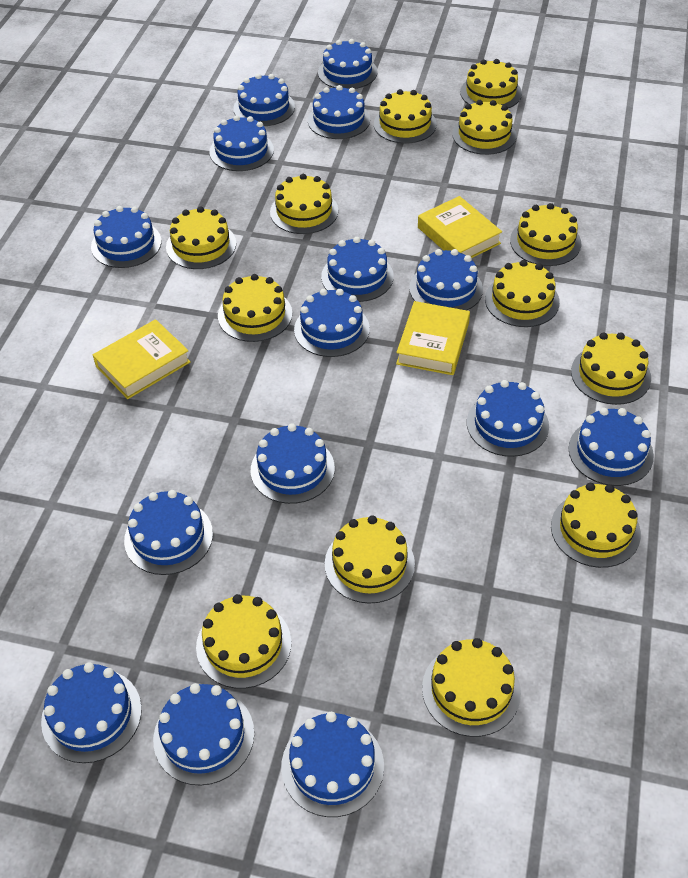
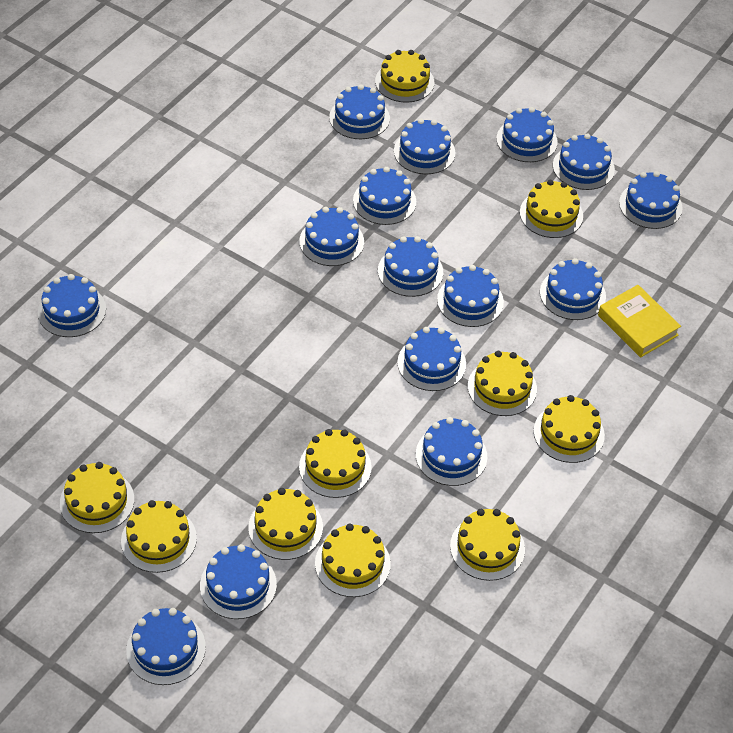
yellow book: [93,319,191,399] [396,301,470,375] [418,196,502,258] = 3 -> [598,285,681,357] = 1
yellow cake: [166,206,236,269] [196,594,291,689] [218,274,292,342] [270,174,338,234] [325,515,415,604] [374,89,437,144] [422,638,521,737] [452,100,517,155] [460,59,522,108] [485,260,560,327] [510,203,581,266] [551,483,641,568] [571,332,651,405] = 13 -> [60,462,134,533] [121,500,197,573] [248,488,323,560] [299,429,372,498] [315,523,391,597] [375,50,434,103] [450,509,525,581] [468,351,537,416] [520,180,583,238] [534,395,605,463] = 10

